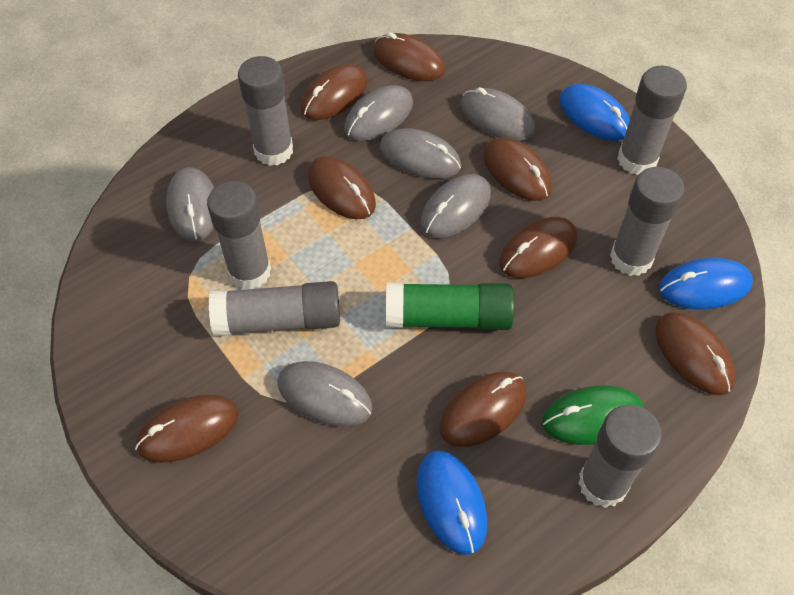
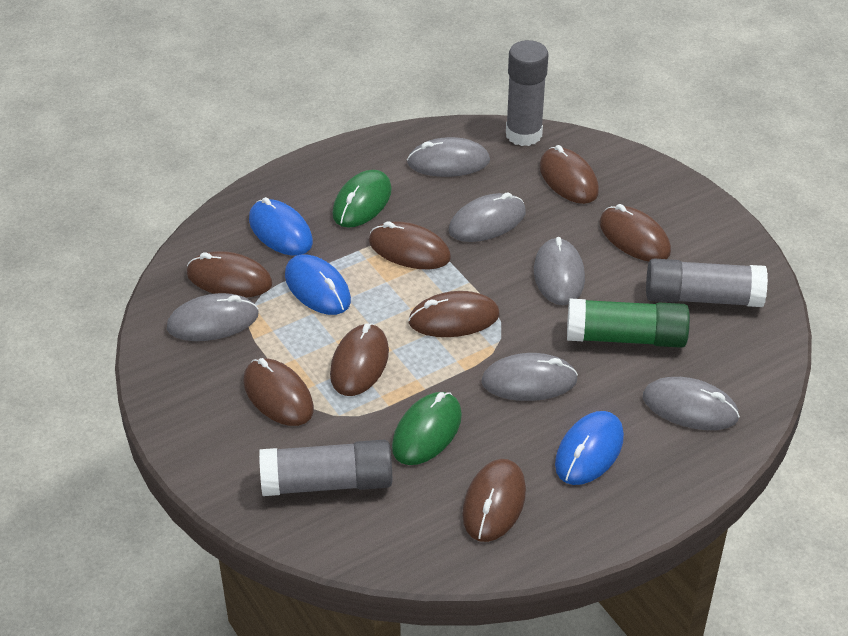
green mouse: [542,385,644,445] = 1 -> [332,170,392,228] [392,392,462,465] = 2
grey glue stick: [207,181,271,290] [209,281,340,336] [238,56,293,166] [578,405,662,508] [610,167,684,276] [617,66,687,175] = 6 -> [259,440,392,496] [506,40,548,146] [646,259,768,307] = 3

